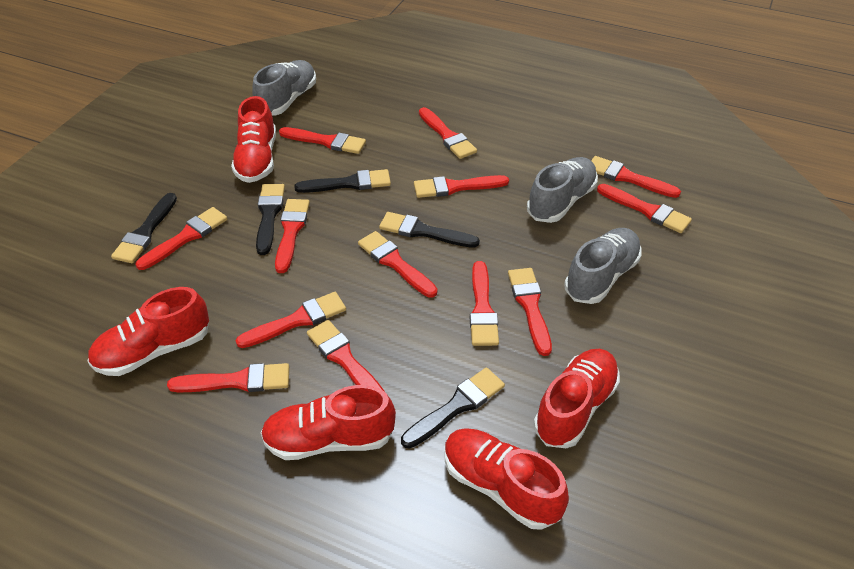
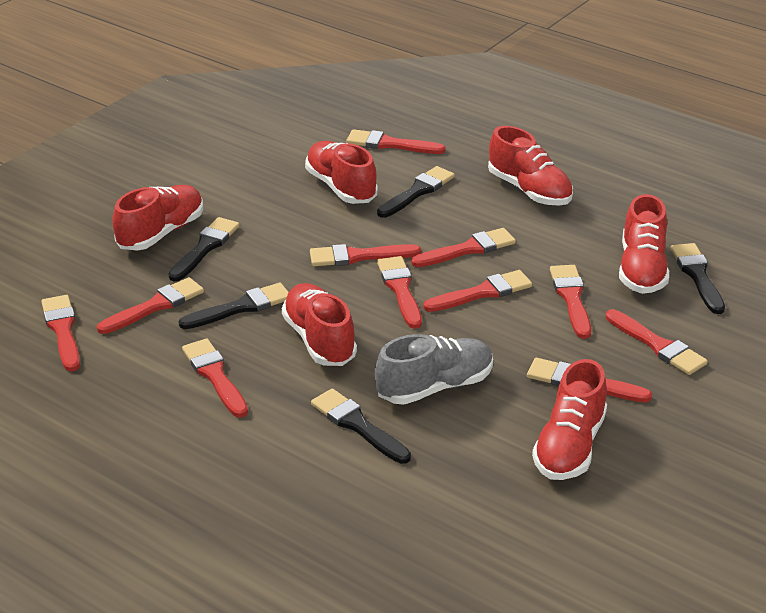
grey shoe: [252,60,316,116] [527,157,598,223] [564,228,642,304] = 3 -> [375,334,493,405] = 1
red brush: [135,207,228,270] [167,363,289,392] [236,292,346,348] [275,199,310,273] [279,127,366,154] [307,320,385,392] [358,231,437,298] [414,175,509,198] [419,107,477,159] [470,261,499,346] [508,268,552,356] [591,156,681,198] [597,184,692,233] = 13 -> [41,295,80,371] [97,277,204,334] [182,338,248,418] [310,244,421,266] [346,129,446,154] [377,256,422,329] [411,228,516,267] [423,270,532,312] [527,358,652,402] [550,265,591,339] [606,309,708,375] = 11
red shoe: [87,287,209,376] [231,96,276,183] [261,385,396,460] [445,428,569,530] [534,349,620,448] = 5 -> [112,185,203,251] [282,283,357,366] [305,141,378,204] [488,126,573,206] [532,359,607,480] [619,194,669,294] = 6

